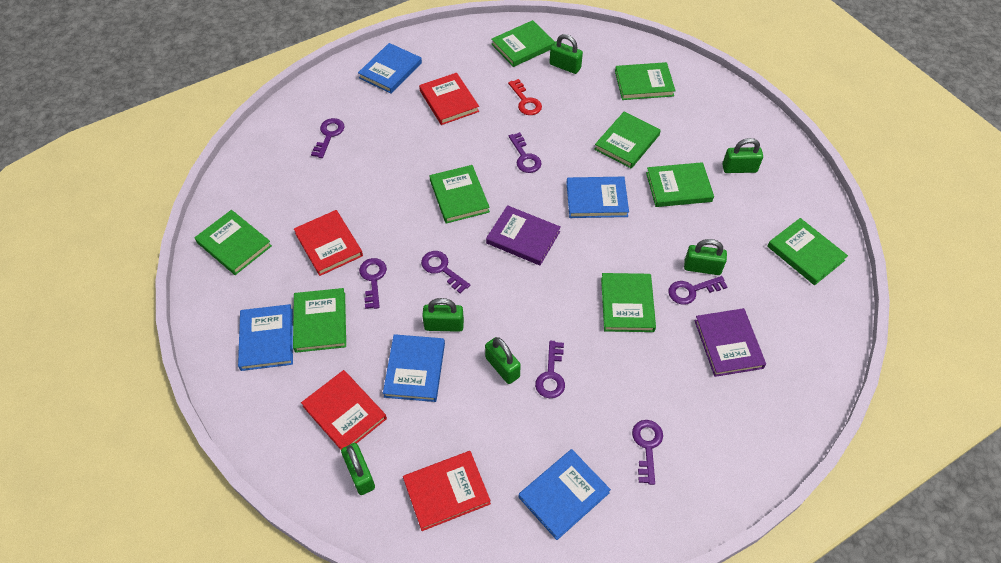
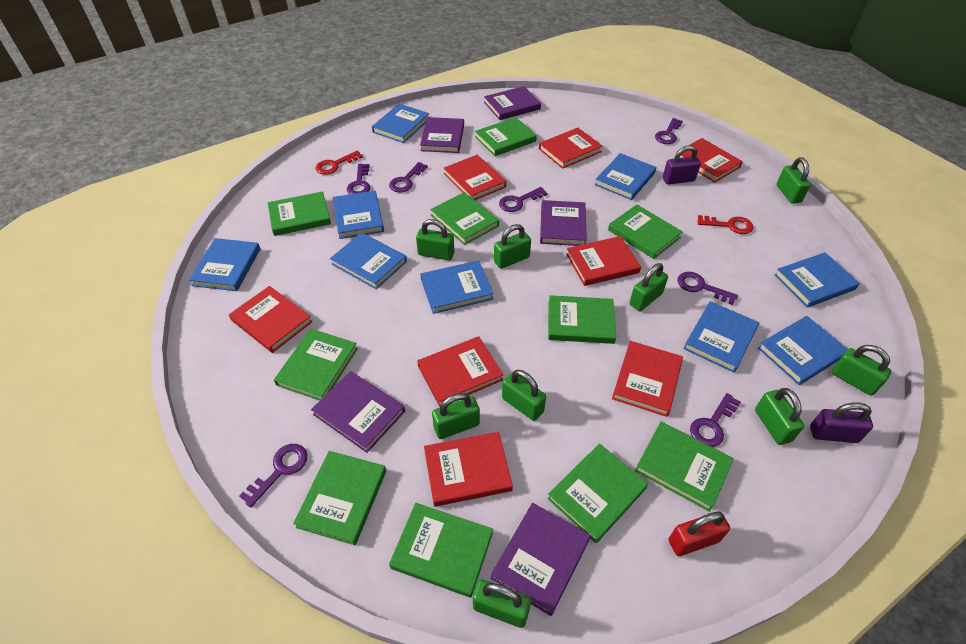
blue book: [238,304,293,371] [358,43,422,94] [383,334,445,402] [519,449,611,540] [566,177,629,218] = 5 -> [189,238,260,291] [330,232,407,289] [333,191,384,239] [372,104,429,143] [420,260,494,314] [595,153,656,200] [683,301,759,373] [758,316,847,385] [775,252,860,308] = 9
green book: [194,210,272,275] [293,288,346,353] [430,165,490,224] [491,20,555,67] [594,112,661,168] [601,273,656,332] [615,62,675,100] [646,162,714,207] [767,218,848,285] = 9 -> [268,191,331,236] [274,329,358,401] [293,451,386,545] [389,503,493,598] [430,192,499,245] [475,117,537,156] [547,443,648,543] [548,295,616,344] [608,204,683,259] [635,421,734,512] = 10
green padlock: [341,443,375,495] [422,298,464,332] [485,337,521,384] [549,34,583,74] [684,239,727,275] [722,138,763,173] = 6 -> [416,219,454,260] [432,393,480,439] [473,579,531,628] [494,224,531,269] [502,370,546,421] [629,263,668,311] [755,388,804,445] [777,157,811,204] [832,345,892,396] = 9
purple book: [486,205,561,265] [694,308,766,377] = 2 -> [311,371,405,453] [420,117,464,153] [484,86,541,120] [491,503,591,616] [540,200,587,246] = 5
purple padlock: none = 0 -> [663,145,701,185] [810,402,873,443] = 2
red book: [294,210,363,276] [301,370,387,450] [403,451,491,531] [419,73,479,125] = 4 -> [229,286,312,353] [417,336,503,407] [424,432,513,507] [444,155,506,200] [539,128,603,169] [566,236,641,286] [612,341,683,417] [676,138,743,183] = 8
red key: [508,79,542,115] = 1 -> [316,150,363,175] [697,215,753,234] = 2
red padlock: none = 0 -> [669,511,730,556] = 1

